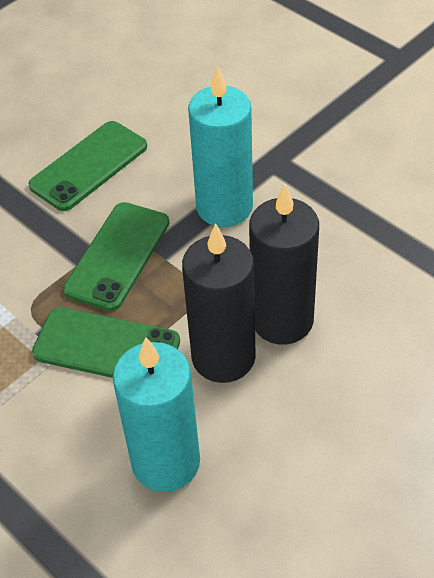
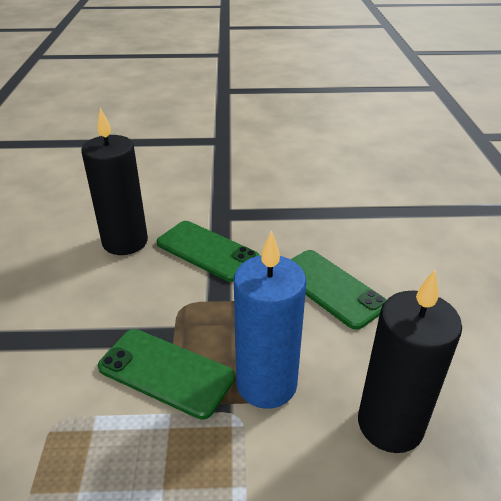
blue candle: none = 0 -> [234,230,306,409] = 1
turquoise candle: [113,337,200,492] [188,66,253,227] = 2 -> none = 0

